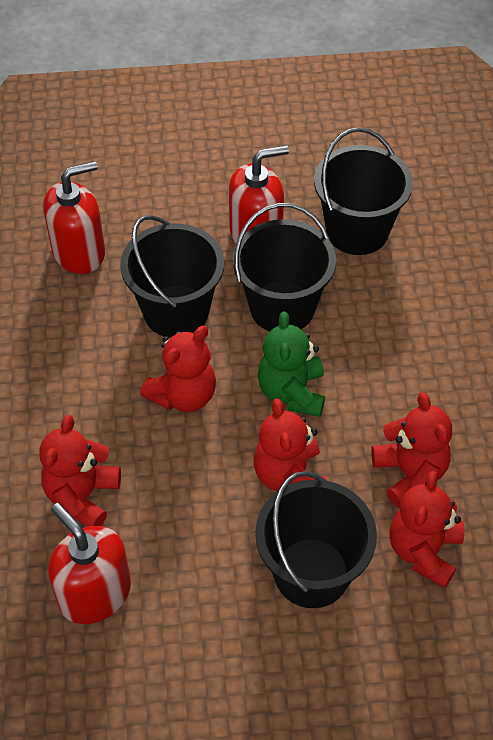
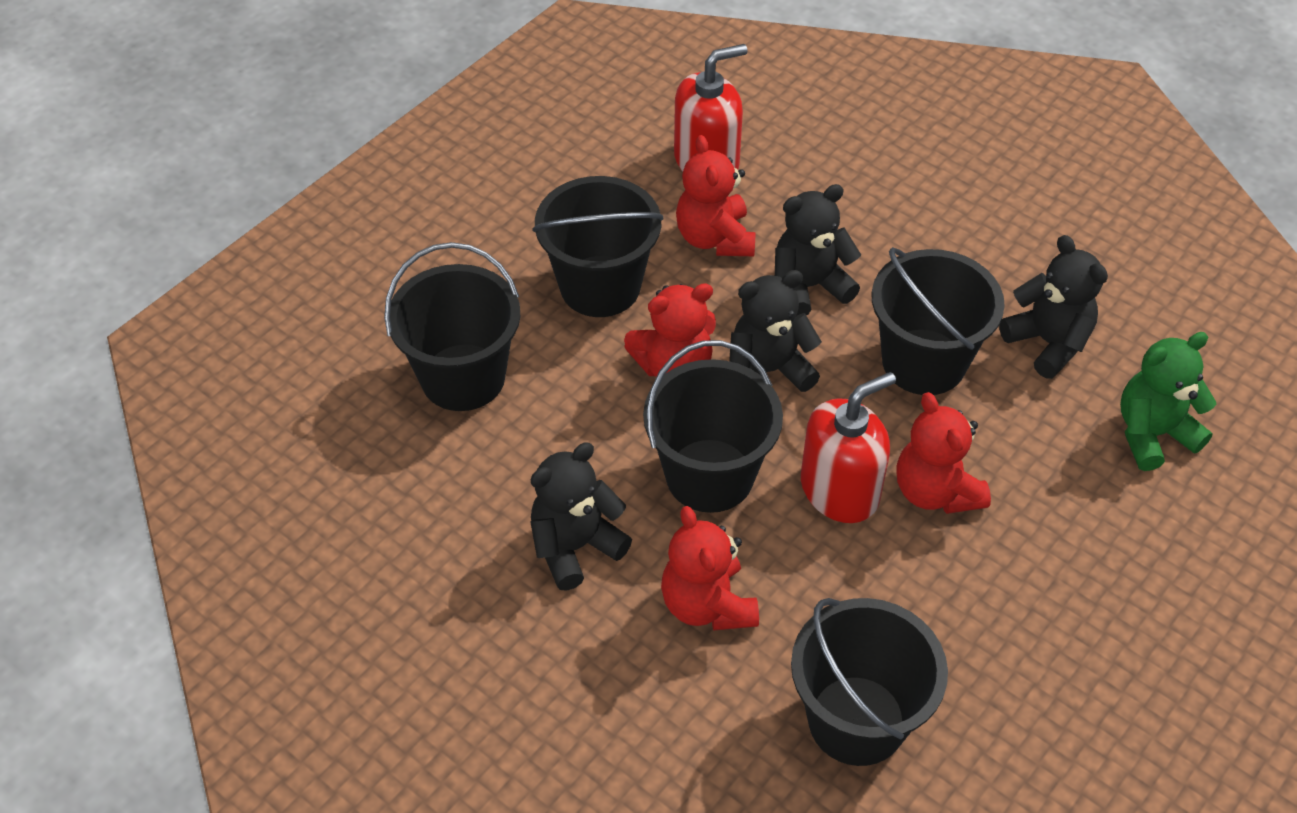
black bucket: [120,215,224,338] [233,203,336,332] [255,471,377,608] [314,127,413,255] = 4 -> [384,242,520,411] [532,176,663,317] [643,340,783,513] [791,598,948,766] [872,247,1005,395] = 5
black teddy bear: none = 0 -> [530,442,632,591] [729,270,822,392] [775,184,861,316] [999,235,1108,379] = 4
red soap dispenser: [43,161,105,274] [48,503,131,624] [229,145,289,243] = 3 -> [674,44,747,171] [801,372,896,523] = 2
red teddy bear: [39,415,121,527] [140,326,216,412] [254,398,326,491] [371,392,452,508] [389,471,464,588] = 5 -> [624,283,716,377] [661,506,759,631] [676,135,755,256] [896,392,991,514] = 4

